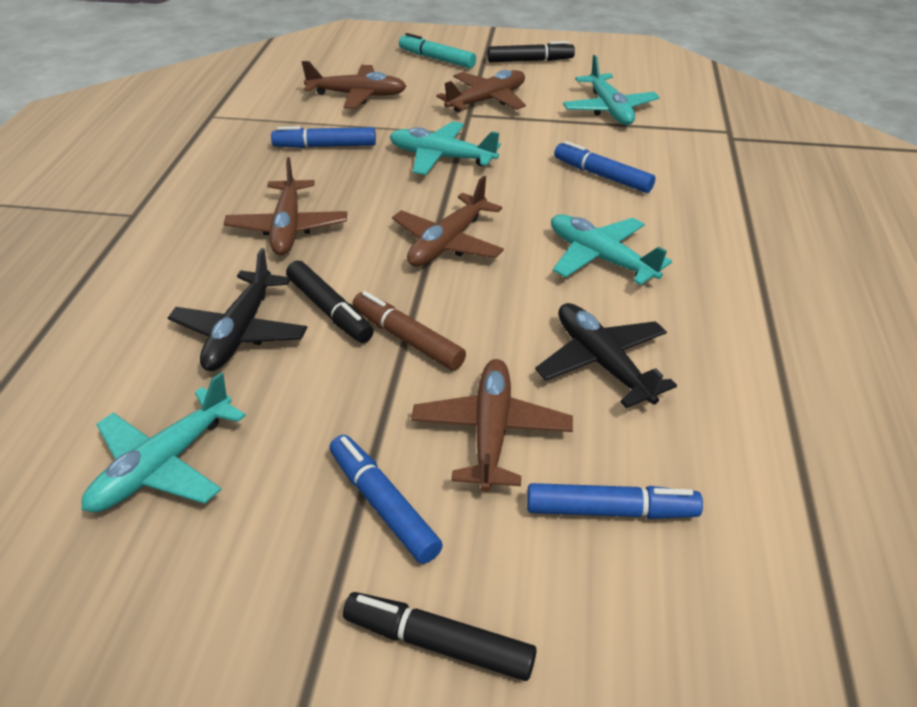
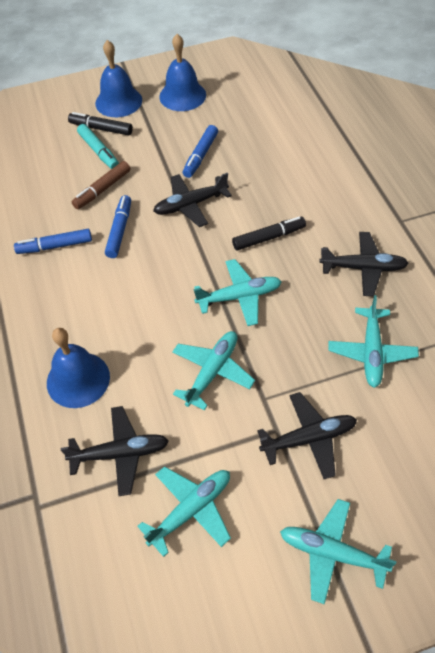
black marker: [286,260,373,343] [343,592,537,681] [487,41,575,62] = 3 -> [68,112,133,135] [232,216,306,251] = 2
black plane: [168,248,307,371] [535,303,677,408] = 2 -> [61,406,169,496] [153,173,232,227] [257,392,357,479] [319,232,409,296] = 4
blue bell: none = 0 -> [47,328,110,408] [95,40,142,117] [159,34,206,111] = 3
blue marker: [271,126,376,148] [329,435,443,564] [527,483,703,519] [554,141,655,193] = 4 -> [14,229,92,254] [105,195,131,258] [183,125,218,178] = 3
brown plane: [224,157,347,255] [302,61,407,109] [392,176,504,267] [411,359,573,492] [436,70,526,112] = 5 -> none = 0
turquoise plane: [81,372,246,512] [389,121,501,175] [551,214,672,285] [563,55,660,125] = 4 -> [137,466,231,557] [172,331,255,410] [194,259,282,326] [280,499,397,604] [328,295,419,388] = 5

